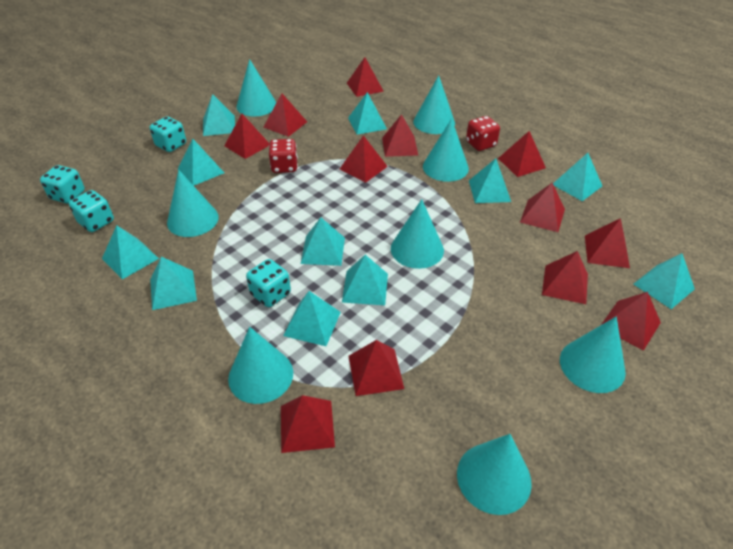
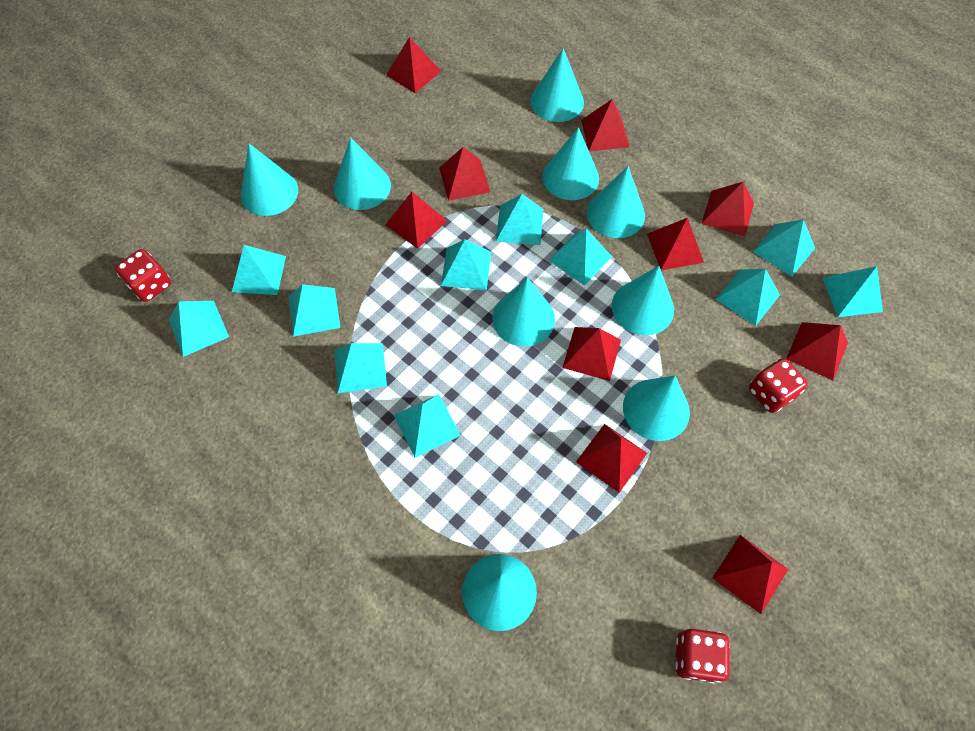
red dice: [269,139,298,173] [466,116,500,151] = 2 -> [115,249,171,302] [675,629,730,683] [749,358,808,413] = 3
red pyramid: [224,114,269,159] [264,94,307,137] [281,395,335,453] [340,135,388,183] [347,57,384,97] [348,340,404,396] [382,114,418,157] [498,131,546,177] [520,183,565,232] [542,251,588,304] [585,218,630,268] [601,292,661,351] = 12 -> [386,37,441,93] [386,192,447,249] [439,147,490,201] [562,327,621,381] [576,424,647,493] [581,99,629,151] [647,218,704,270] [701,182,754,237] [713,535,788,614] [786,322,848,380] = 10
turquoise cone: [167,170,219,237] [228,327,293,404] [236,59,276,117] [391,199,444,269] [413,75,455,134] [423,119,469,182] [457,434,532,515] [560,317,626,393] = 8 -> [241,144,298,216] [334,137,391,210] [462,554,537,631] [492,277,555,347] [530,48,584,122] [542,127,599,200] [587,166,645,238] [612,266,674,335] [623,375,690,441] = 9
turquoise dice: [40,165,85,203] [69,190,114,232] [150,117,186,152] [246,259,291,307] = 4 -> none = 0

